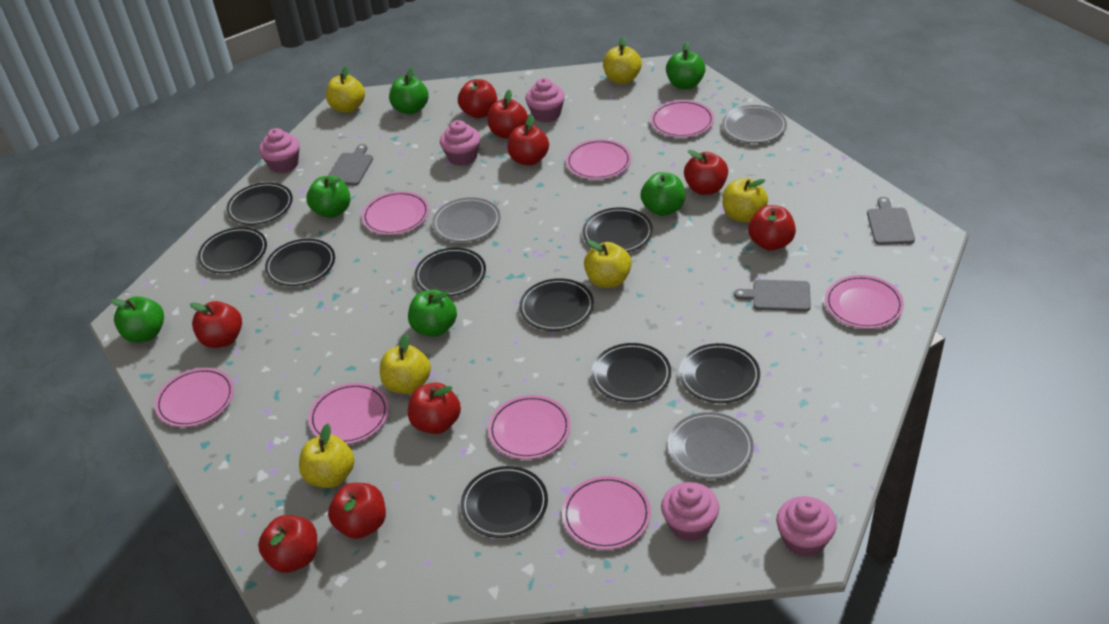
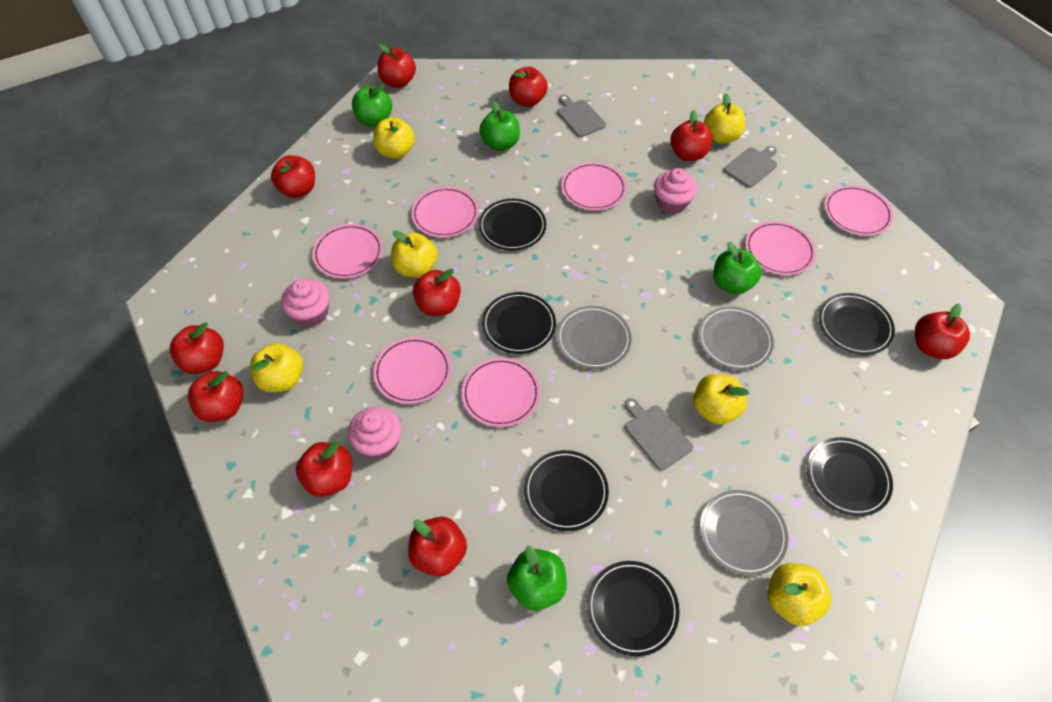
black plate: [198,227,267,273] [226,182,293,225] [265,239,335,286] [414,248,486,297] [461,466,548,538] [519,278,594,331] [582,207,653,252] [591,343,671,402] [679,343,760,403] = 9 -> [479,199,546,251] [482,292,556,354] [524,450,609,531] [587,561,680,656] [807,437,893,516] [819,293,895,355] = 6
green apple: [110,296,164,343] [306,176,350,218] [389,67,429,114] [408,289,457,337] [640,172,685,216] [666,41,706,89] = 6 -> [352,83,392,127] [479,101,520,151] [507,545,567,611] [713,242,762,294] = 4
pink cupcake: [259,128,300,173] [440,120,481,166] [525,78,565,123] [661,482,719,542] [776,496,837,557] = 5 -> [281,279,330,327] [348,406,402,459] [654,168,697,214] = 3
pink plate: [155,368,234,427] [308,383,389,444] [362,191,429,235] [488,395,571,459] [562,476,651,550] [566,139,631,180] [651,100,714,138] [825,275,904,329] = 8 -> [312,224,383,279] [373,337,451,404] [411,187,479,238] [462,358,540,427] [561,162,627,211] [745,221,816,275] [824,185,893,236] = 7
red apple: [190,301,242,348] [258,515,317,573] [328,483,386,539] [408,382,461,434] [458,79,497,119] [488,89,528,139] [508,115,549,166] [684,150,728,195] [748,205,796,251] = 9 -> [170,323,224,374] [188,371,244,422] [271,155,315,198] [296,441,352,497] [377,44,416,88] [408,517,467,577] [413,269,461,316] [509,67,548,107] [670,110,712,161] [915,304,970,359] = 10

